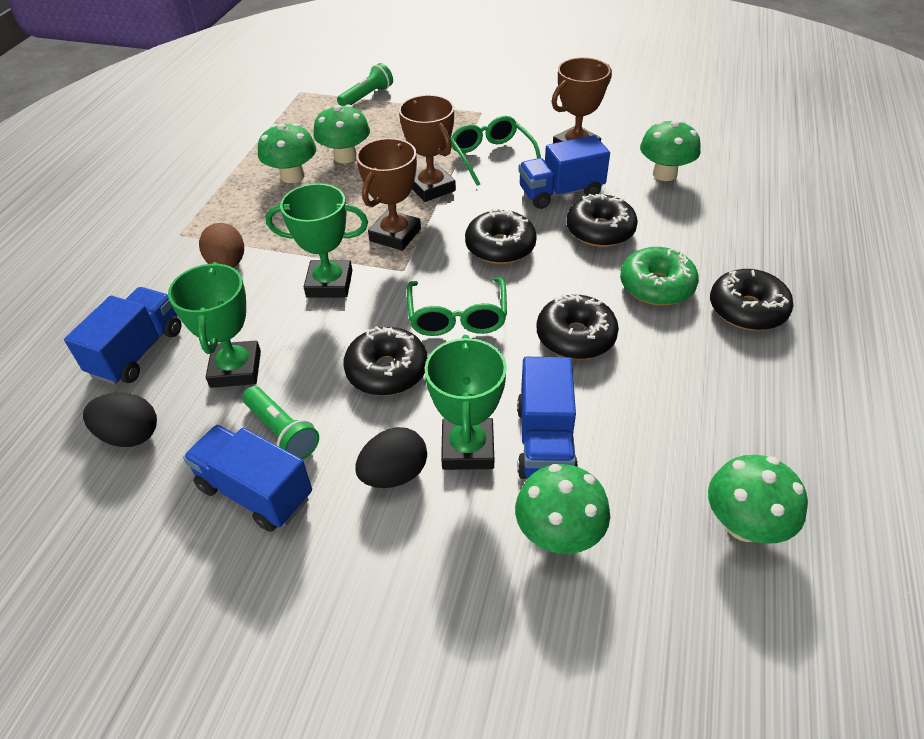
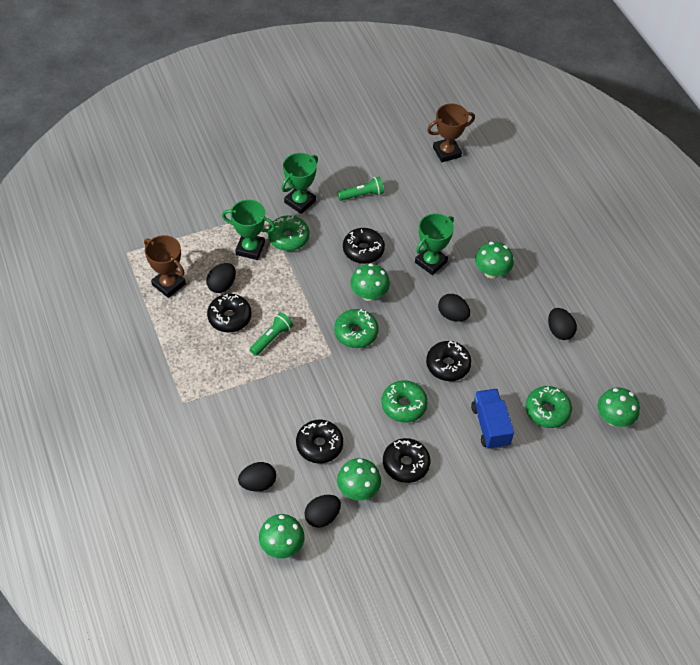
black egg: [83,392,157,447] [355,427,427,488] = 2 -> [206,263,236,293] [238,462,276,491] [304,495,341,528] [438,294,470,322] [548,308,577,340] = 5
blue truck: [64,287,182,385] [183,425,312,532] [517,357,578,479] [518,135,610,209] = 4 -> [471,389,514,450] = 1
brown egg: [199,223,244,268] = 1 -> none = 0
brown trophy: [356,138,421,251] [399,95,456,202] [551,57,612,143] = 3 -> [144,235,186,298] [427,104,475,162] = 2
green donut: [620,247,699,306] = 1 -> [268,215,310,251] [334,309,379,348] [381,380,428,423] [526,386,572,428] = 4
green glasses: [407,277,507,336] [451,116,541,186] = 2 -> none = 0

